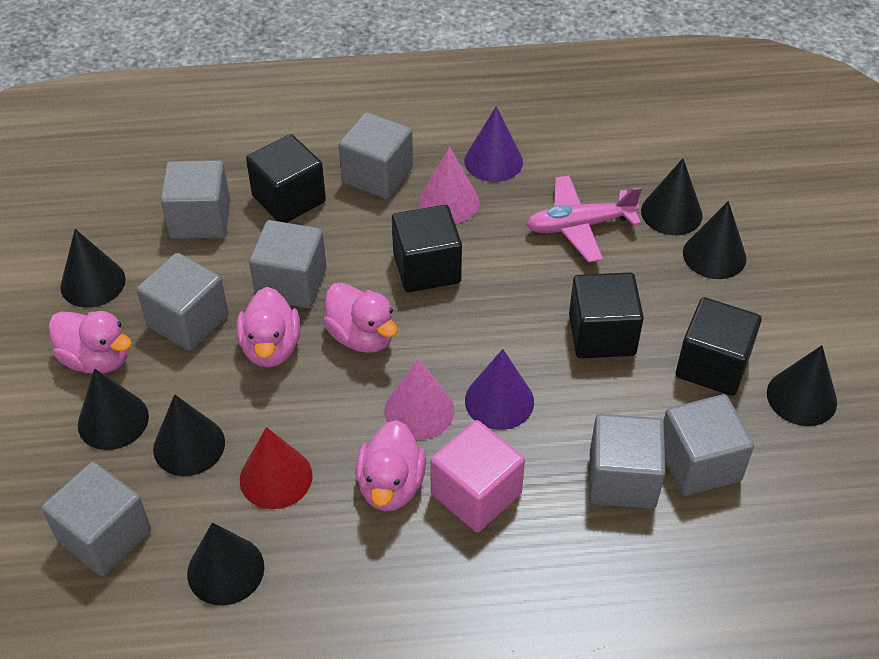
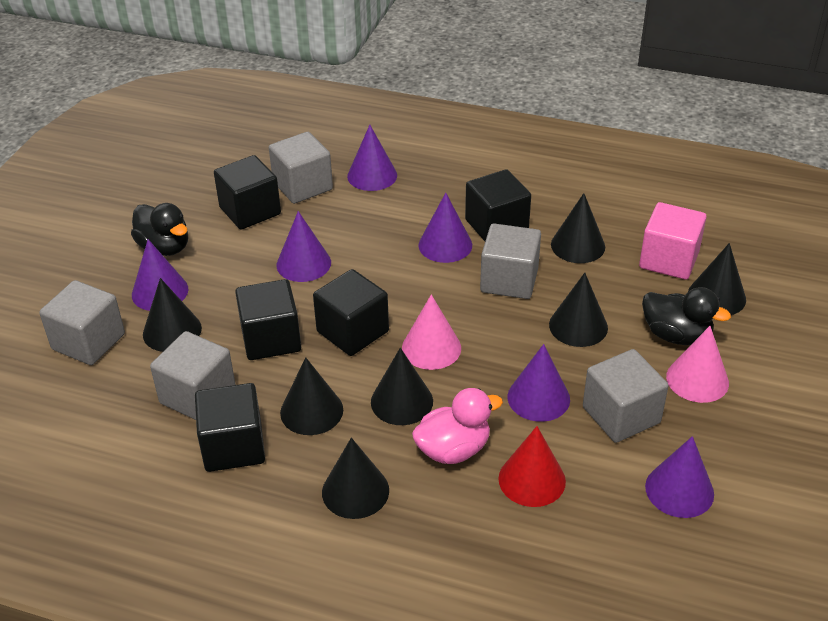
black cube: [246,134,326,223] [392,205,462,292] [569,272,644,358] [676,297,762,396] = 4 -> [195,383,265,472] [214,155,281,230] [235,279,301,360] [313,269,389,356] [465,169,531,241] = 5
black duck: none = 0 -> [131,203,188,256] [642,287,731,345] = 2
grey cube: [42,462,151,576] [136,253,229,351] [161,160,230,239] [249,220,327,308] [339,112,413,199] [589,414,665,509] [663,394,754,496] = 7 -> [39,280,125,365] [150,331,236,420] [269,132,333,204] [480,223,541,299] [583,349,669,443] = 5
pink duck: [48,311,132,374] [236,287,300,367] [323,282,398,353] [355,420,426,511] = 4 -> [412,388,503,464] = 1
pink plane: [526,175,642,263] = 1 -> none = 0
purple cone: [464,106,523,182] [465,349,534,430] = 2 -> [132,239,188,311] [276,211,331,282] [347,125,397,191] [418,193,472,263] [507,344,570,422] [645,436,714,518] = 6

